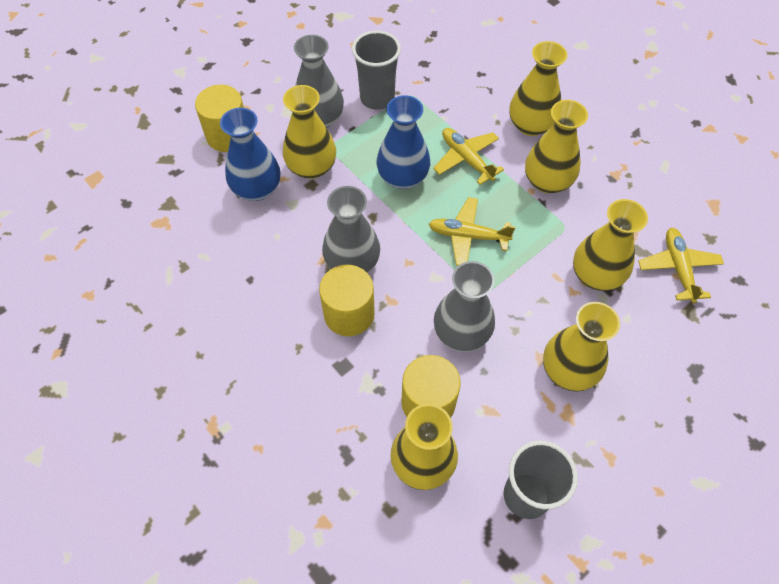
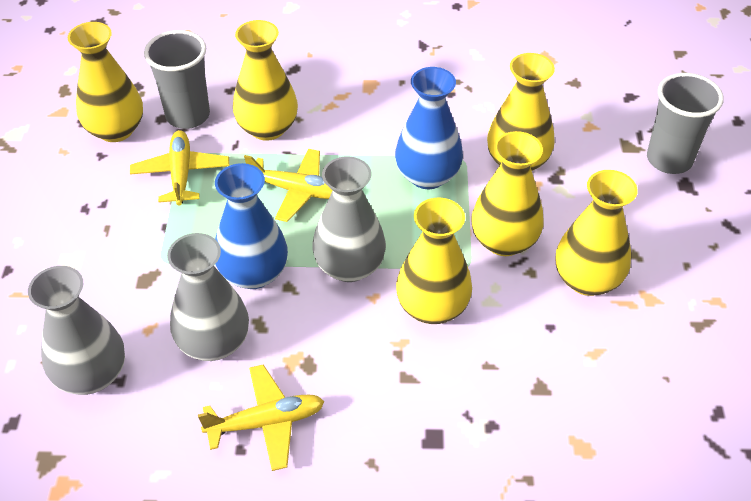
yellow cylinder: [195,85,244,152] [319,265,375,336] [401,355,461,418] = 3 -> none = 0

